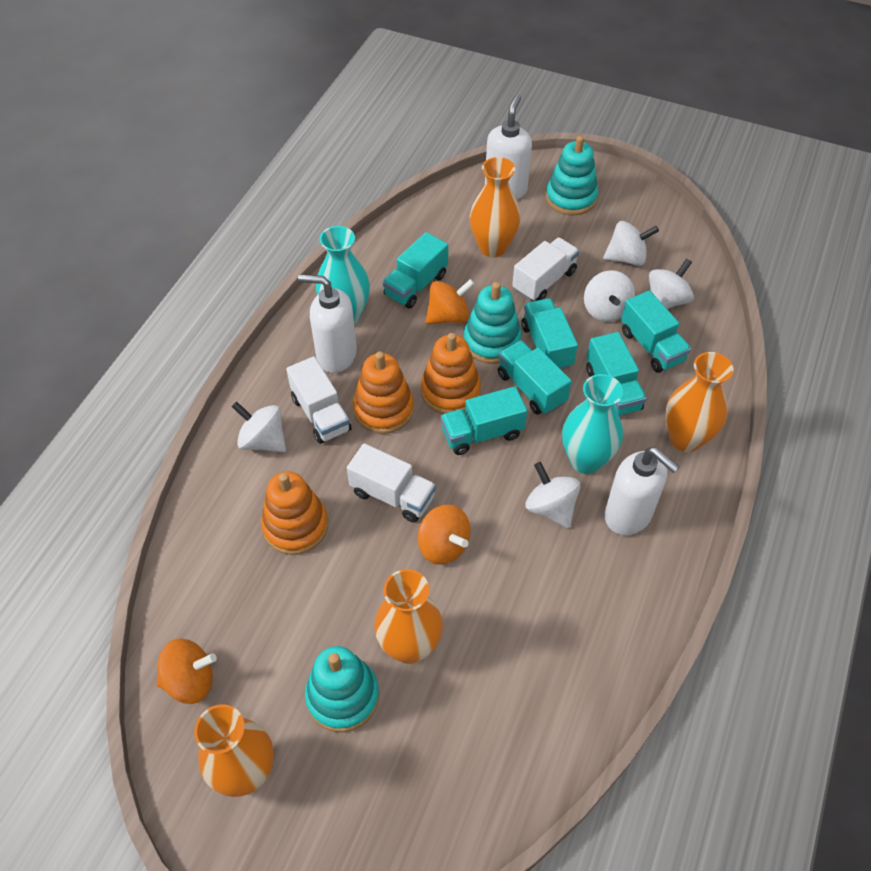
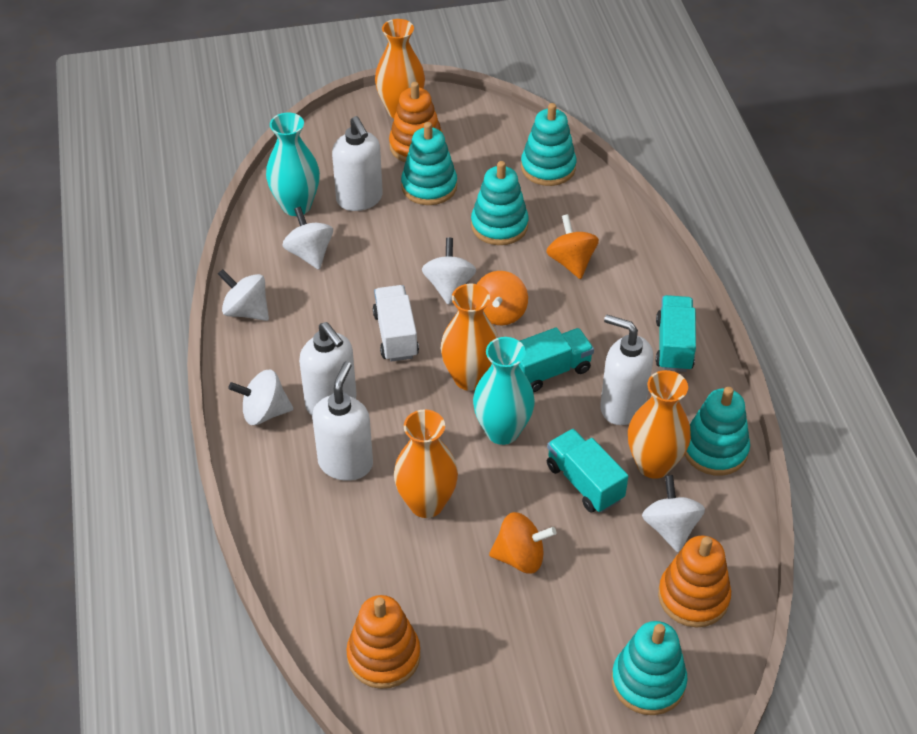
turquoise stacking toy: [305,646,379,732] [464,282,522,364] [546,136,598,216] = 3 -> [401,122,457,205] [471,161,529,245] [521,103,576,186] [612,621,687,715] [685,387,750,476] = 5
turquoise truck: [382,232,448,309] [441,386,527,455] [498,340,572,415] [521,298,578,370] [586,332,647,415] [621,290,691,373] = 6 -> [519,327,594,392] [547,429,628,513] [656,295,696,372] = 3
white soap dispenser: [298,275,357,373] [485,94,532,199] [605,447,680,535] = 3 -> [299,322,356,415] [312,361,373,481] [332,116,383,211] [600,315,653,425] = 4
white truck: [286,356,351,444] [347,443,436,523] [512,238,579,301] = 3 -> [373,285,419,362] = 1

